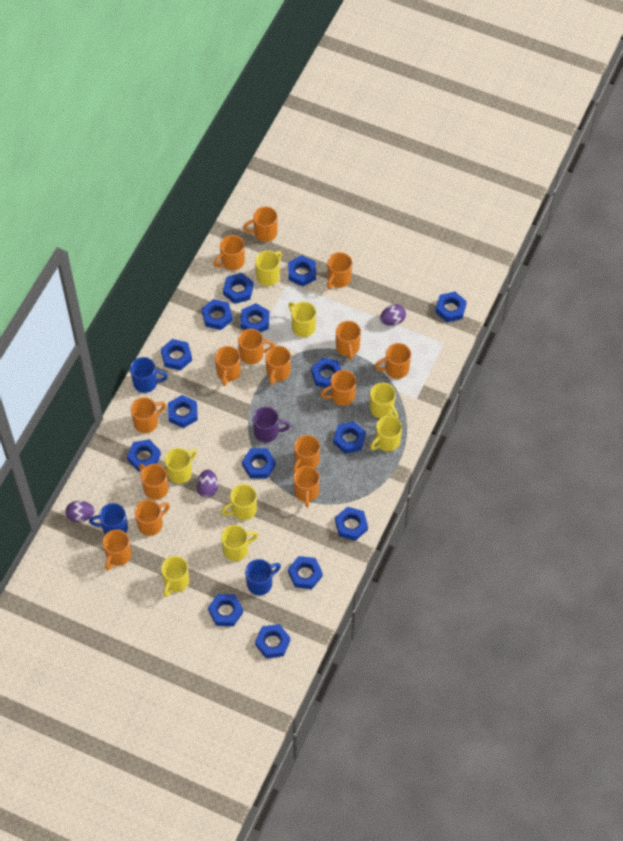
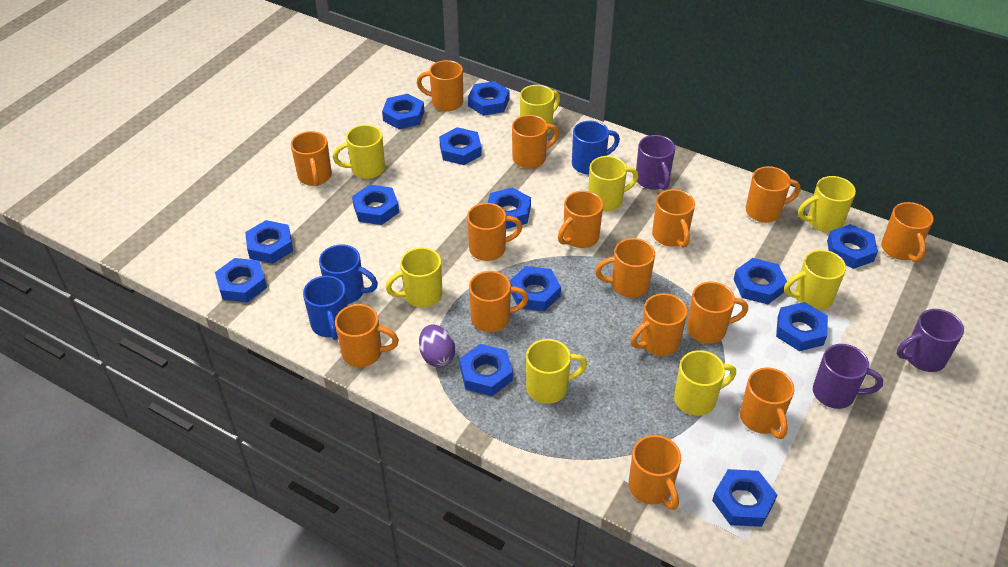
blue nut: [127,439,161,472] [161,339,192,371] [168,395,198,428] [202,299,233,330] [208,594,243,626] [223,273,254,304] [240,303,270,333] [242,448,276,479] [255,624,290,658] [288,255,316,287] [288,556,323,589] [311,358,341,388] [333,421,366,454] [335,507,368,541] [435,292,467,322] = 15 -> [215,258,267,303] [245,220,293,264] [352,185,399,225] [382,94,424,129] [439,127,482,165] [460,344,513,396] [468,81,509,116] [488,187,531,229] [510,266,561,311] [712,469,777,527] [733,258,787,304] [776,302,828,351] [827,224,878,269] = 13
purple egg: [66,501,95,522] [196,470,218,498] [380,304,406,326] = 3 -> [419,324,455,367] = 1
purple mug: [253,407,290,443] = 1 -> [636,135,675,190] [813,344,883,409] [897,309,964,372] = 3

